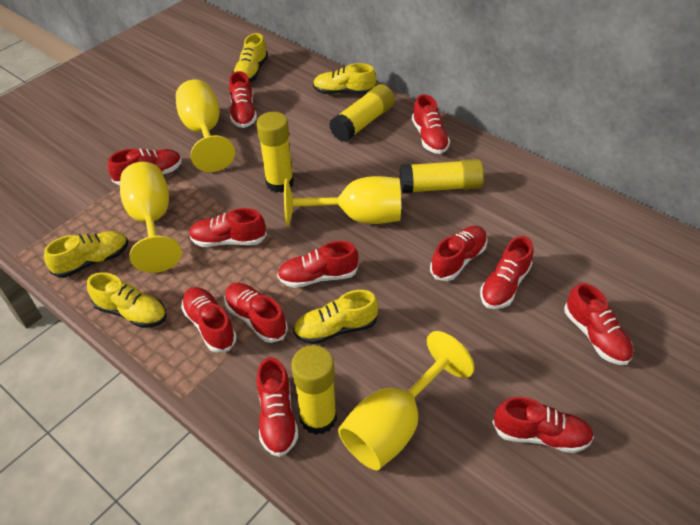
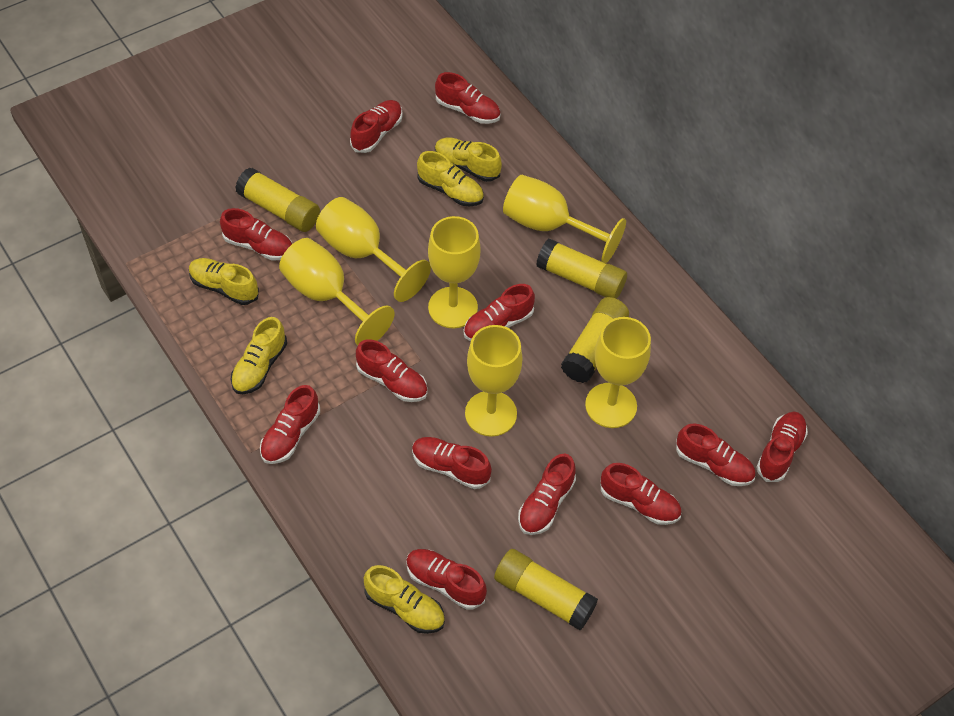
yellow goblet: [120,162,182,273] [176,79,235,172] [284,176,401,226] [338,331,475,470] = 4 -> [279,238,395,346] [316,197,431,302] [428,216,481,328] [465,325,523,437] [503,175,626,263] [585,317,651,428] = 6

